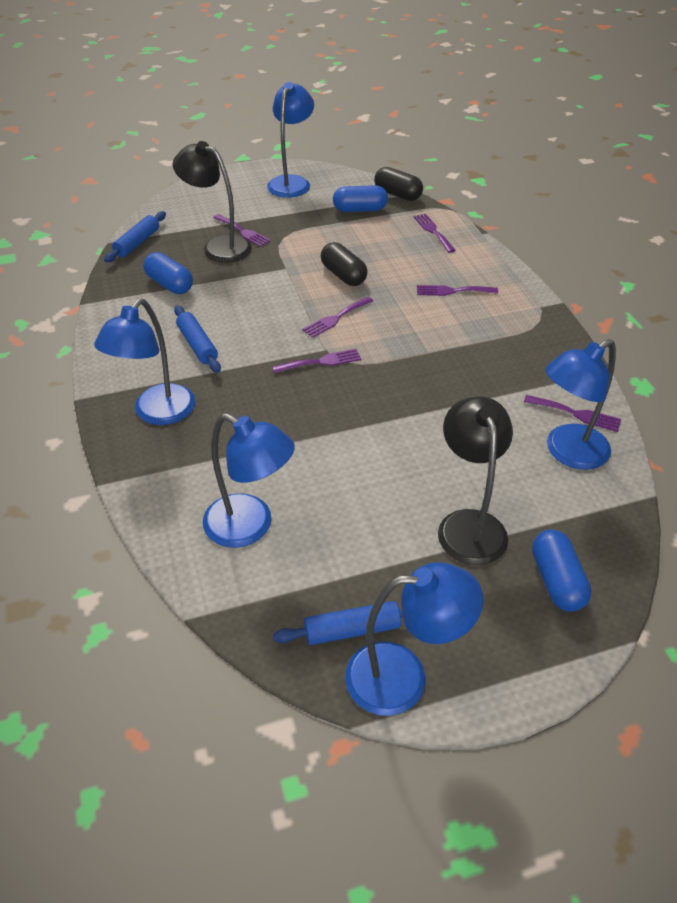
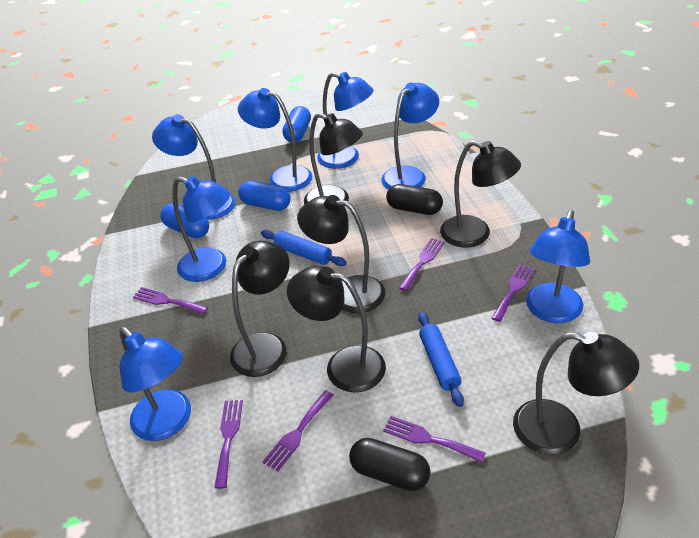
black lamp: [173,141,252,263] [438,396,513,565] = 2 -> [230,241,290,377] [287,266,386,392] [297,195,386,313] [304,113,363,204] [440,140,521,248] [513,332,639,455] = 6
blue lamp: [94,298,196,425] [203,413,295,548] [267,82,314,198] [345,563,484,716] [545,339,616,470] = 5 -> [119,327,191,441] [152,114,236,220] [172,176,230,282] [238,88,312,192] [317,72,374,169] [381,82,439,190] [526,210,590,323] = 7
blue rolling pin: [104,211,166,263] [174,305,221,373] [273,601,402,645] = 3 -> [261,230,347,266] [418,312,464,407] = 2

